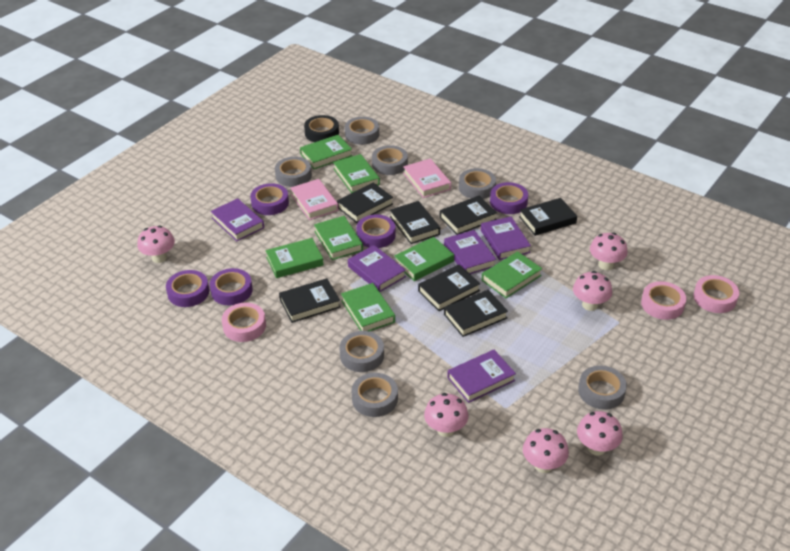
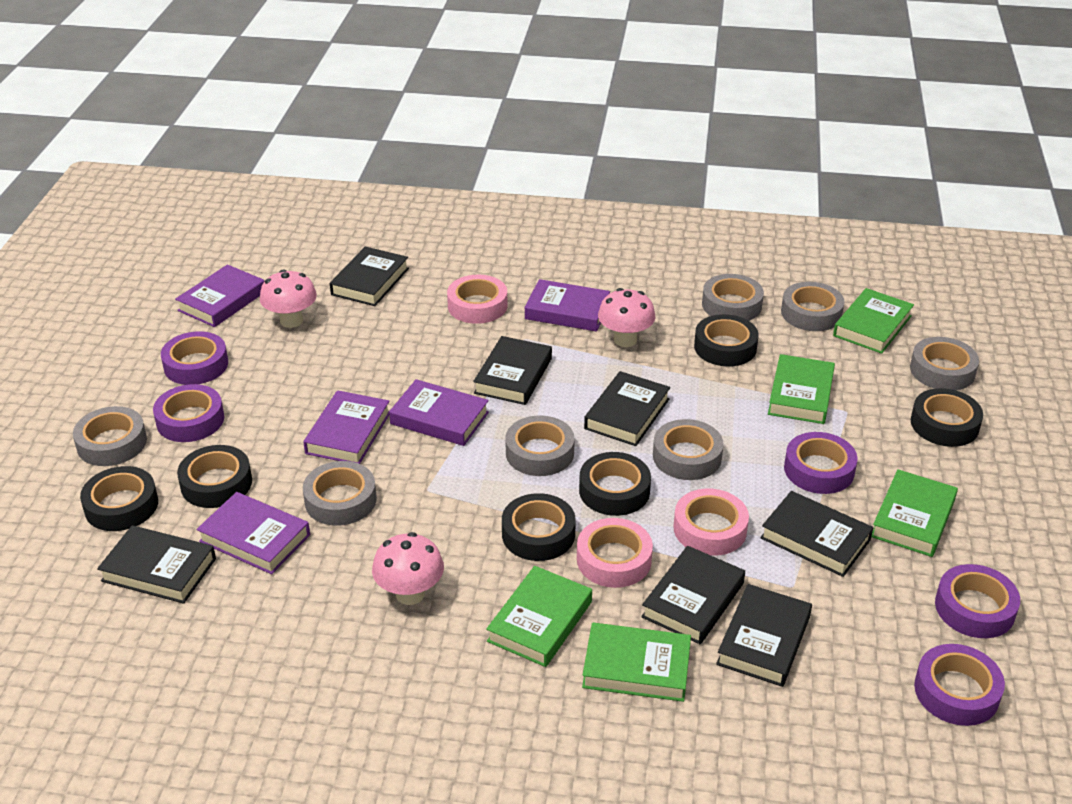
black tape: [304,115,339,142] = 1 -> [80,466,158,531] [177,445,252,508] [502,493,576,561] [579,452,651,516] [694,314,759,367] [911,388,983,447] = 6
green book: [265,238,324,278] [300,135,353,169] [314,216,363,260] [333,154,380,193] [341,283,395,331] [394,237,454,281] [482,251,542,298] = 7 -> [486,566,592,667] [582,623,691,702] [768,354,835,424] [833,288,914,354] [871,469,958,557] = 5
pink book: [290,179,338,220] [403,158,451,198] = 2 -> none = 0
pink mushroom: [137,226,175,263] [424,393,469,437] [523,428,569,473] [573,271,612,311] [577,411,623,455] [590,233,628,270] = 6 -> [260,269,317,328] [372,532,444,605] [598,288,656,347] = 3

